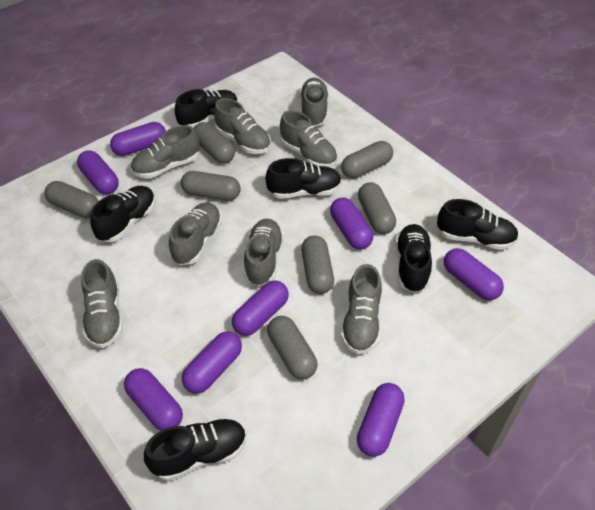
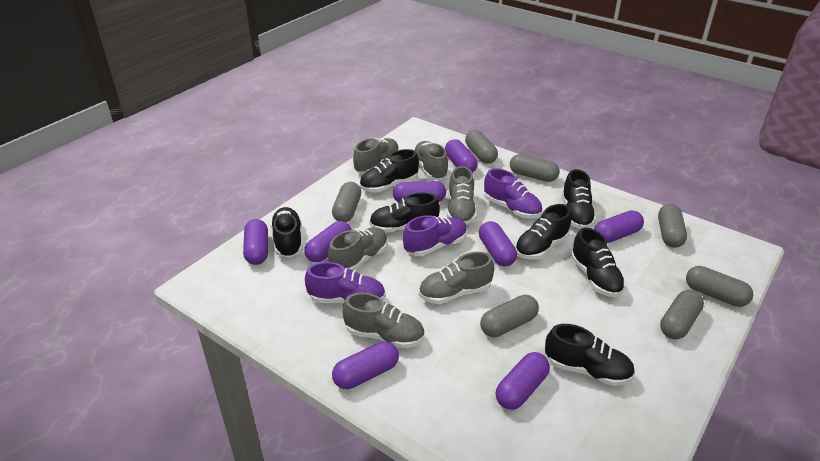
black shoe: [90,186,156,242] [144,418,246,481] [174,89,238,128] [266,158,342,199] [395,224,432,293] [437,199,519,250] = 6 -> [271,207,303,257] [360,149,419,193] [369,192,440,233] [515,204,571,260] [545,324,635,386] [562,169,596,229] [571,227,625,297] = 7
grey shoe: [81,259,123,348] [131,125,200,179] [169,203,222,265] [214,98,271,154] [244,218,284,286] [280,110,337,168] [300,78,328,127] [341,264,382,354] = 8 -> [328,227,388,271] [342,293,424,348] [353,138,399,173] [414,141,449,180] [419,252,494,304] [447,166,477,225] = 6
purple shoe: none = 0 -> [305,262,386,303] [403,215,467,256] [484,168,542,219] = 3

